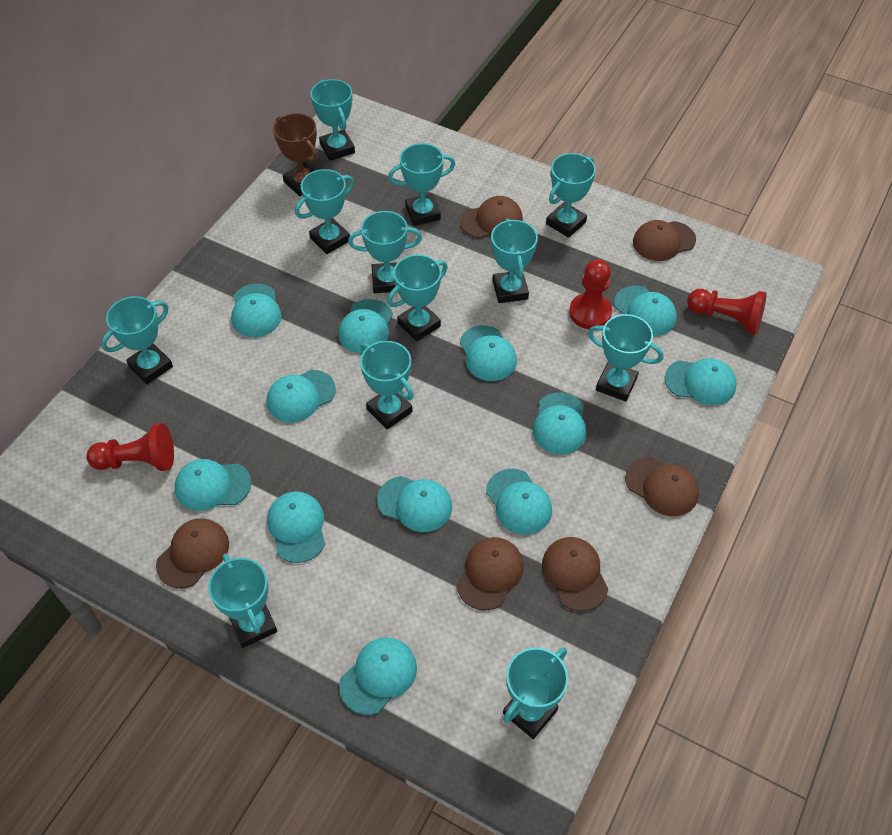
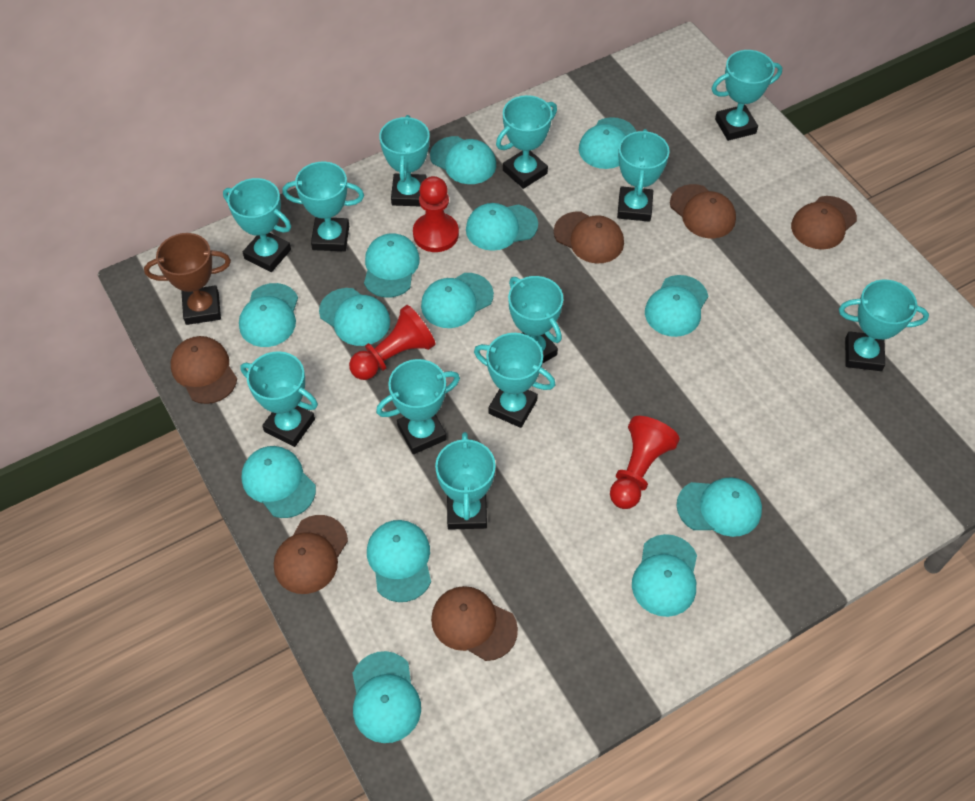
turquoise cap: [175,459,251,511] [231,284,282,337] [267,370,336,422] [267,491,325,563] [338,299,393,353] [339,637,417,715] [377,476,452,532] [460,325,517,381] [486,469,552,535] [533,392,586,454] [614,286,677,336] [665,358,737,405] = 12 -> [239,283,298,347] [242,446,316,518] [319,288,390,346] [352,651,421,743] [364,233,420,298] [367,520,431,602] [421,273,494,328] [430,136,496,184] [466,203,538,251] [579,117,636,169] [632,534,697,617] [645,275,708,337] [677,477,762,537] = 13

